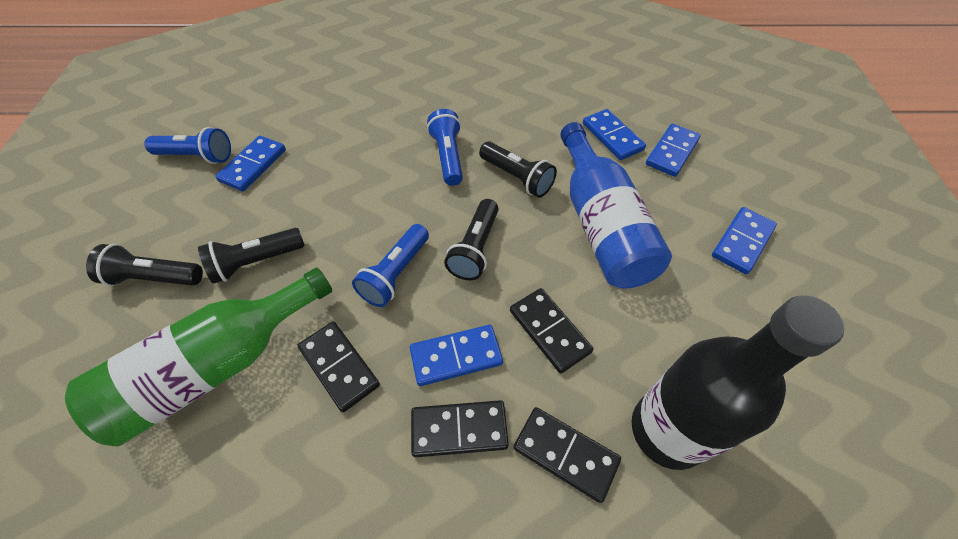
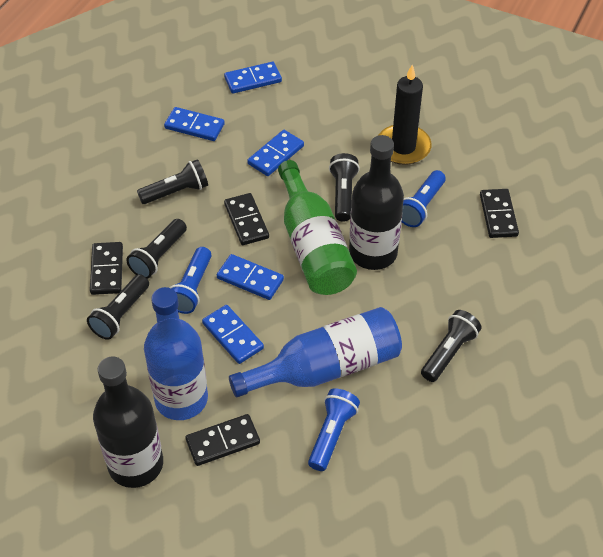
black bottle: [632,295,844,470] = 1 -> [93,357,163,488] [349,135,404,270] = 2
black candle: none = 0 -> [378,65,432,165] = 1
black flashlight: [86,244,203,286] [198,228,305,284] [444,199,499,280] [479,142,557,198] = 4 -> [87,274,149,340] [126,219,187,279] [137,159,208,204] [329,153,360,222] [421,310,482,382] = 5
blue bottle: [560,122,672,289] = 1 -> [144,287,208,420] [229,307,402,397] = 2

